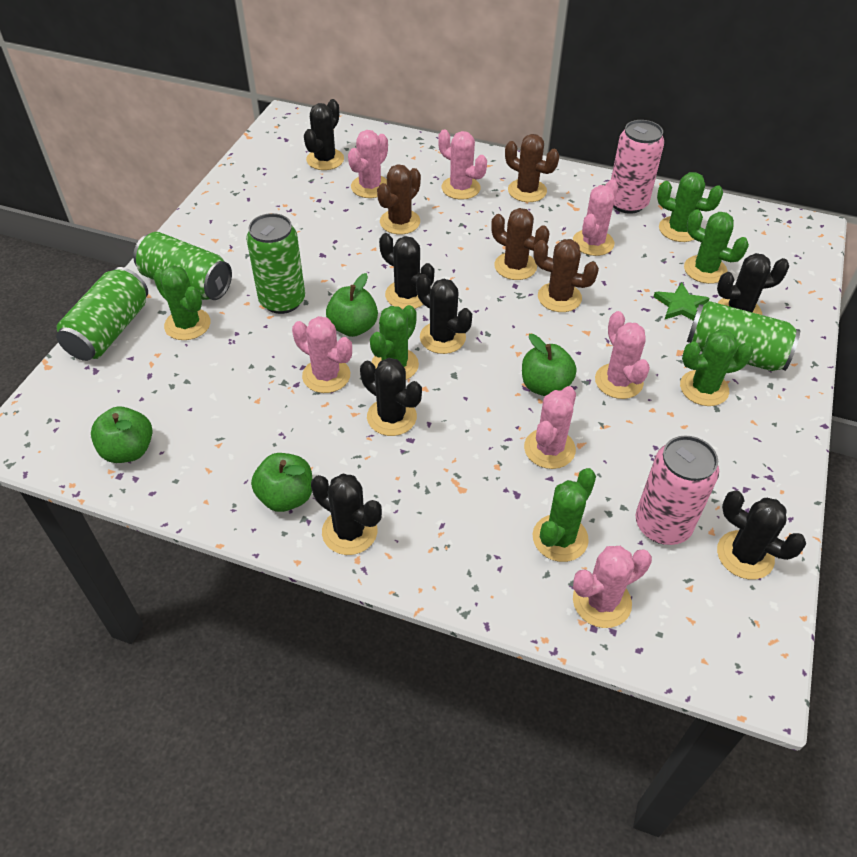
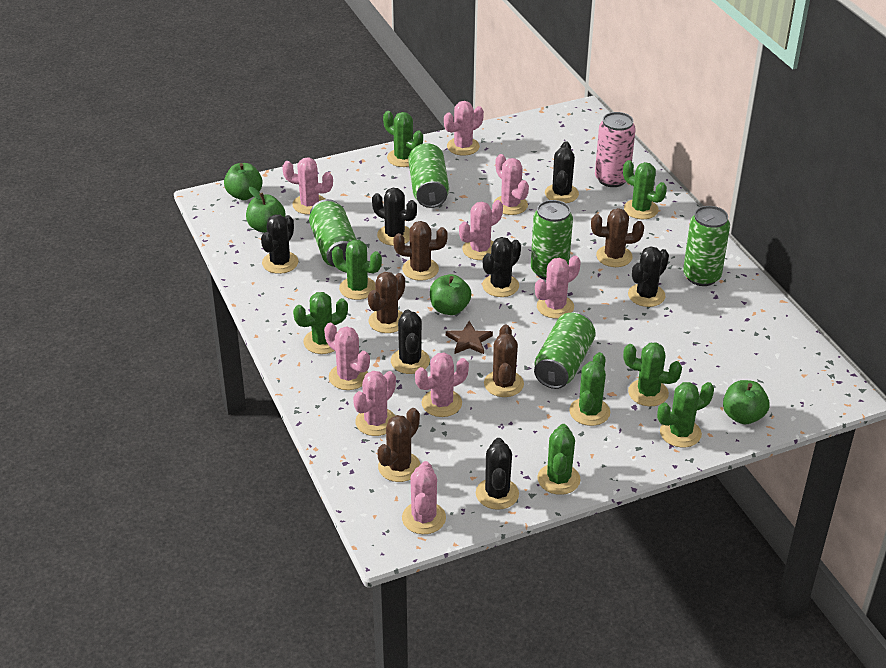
brown cactus: [377,164,421,234] [491,208,549,280] [505,134,559,202] [534,239,599,312] = 4 -> [368,272,405,333] [377,408,420,482] [393,221,447,281] [484,325,524,397] [591,208,644,267] = 5
brown star: none = 0 -> [446,321,493,354] = 1
green cactus: [153,265,211,340] [370,305,419,380] [533,468,596,562] [657,172,723,242] [680,329,753,406] [684,209,749,284] = 6 -> [293,292,348,354] [332,240,382,300] [383,111,423,167] [537,424,581,495] [569,352,610,426] [623,160,667,219] [623,342,682,406] [657,382,714,448] = 8
green can: [56,267,148,361] [133,232,232,300] [246,213,305,314] [687,301,800,371] = 4 -> [309,199,357,267] [408,143,449,208] [531,200,573,280] [534,312,596,389] [683,206,730,286] = 5
green star: [653,282,710,321] = 1 -> none = 0
pink cactus: [292,316,352,393] [348,130,388,198] [438,129,487,200] [524,386,576,469] [573,179,618,256] [573,546,652,628] [595,311,650,399] = 7 -> [282,158,333,215] [324,323,370,390] [353,371,396,436] [402,461,446,534] [415,352,469,417] [444,101,484,156] [459,200,503,260] [494,154,529,215] [535,256,581,319] = 9
pink can: [611,120,664,214] [636,436,719,545] = 2 -> [595,112,636,187] = 1

